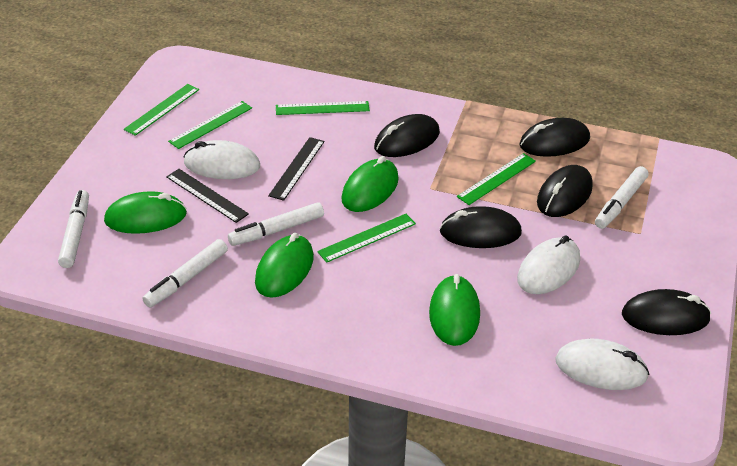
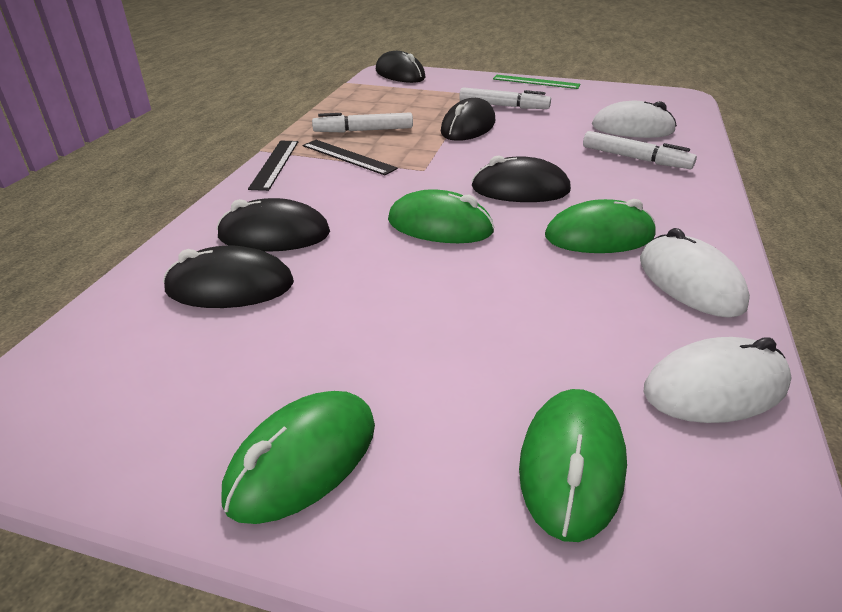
green ruler: [124,84,199,136] [168,101,252,149] [276,101,370,115] [317,214,416,263] [457,153,536,205] = 5 -> [493,75,580,89] = 1
white marker: [58,190,89,268] [142,239,228,307] [228,202,324,246] [595,166,648,229] = 4 -> [312,113,413,133] [459,87,551,109] [583,131,697,169] = 3

